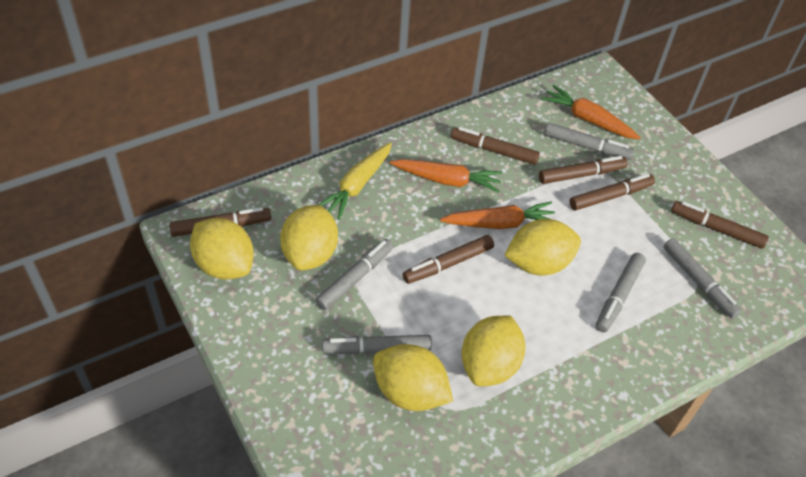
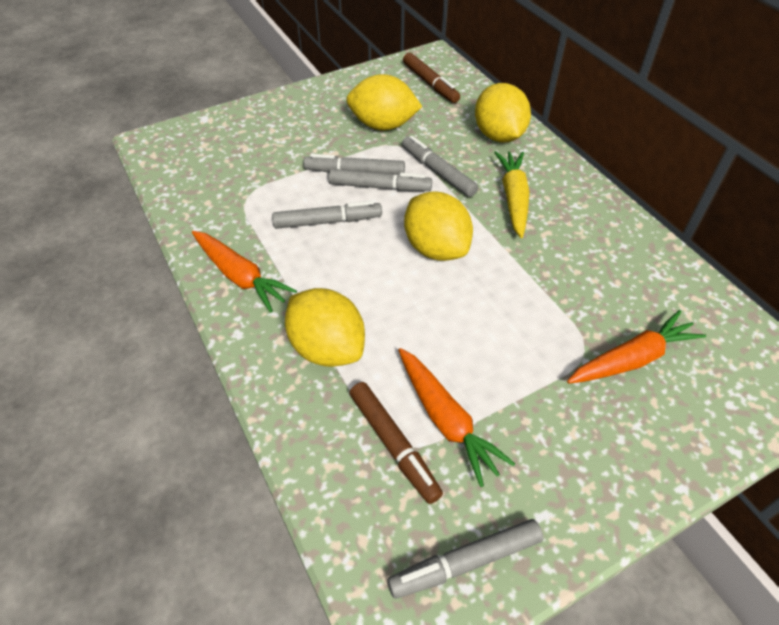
brown marker: [169,207,271,237] [403,235,494,284] [451,127,540,165] [539,156,628,184] [570,174,655,211] [671,201,769,249] = 6 -> [349,382,443,504] [403,53,460,103] = 2
yellow lemon: [190,218,254,280] [280,205,338,270] [373,344,453,411] [461,316,525,386] [504,219,581,276] = 5 -> [285,288,365,367] [346,74,422,130] [404,192,473,261] [475,83,531,143] = 4

